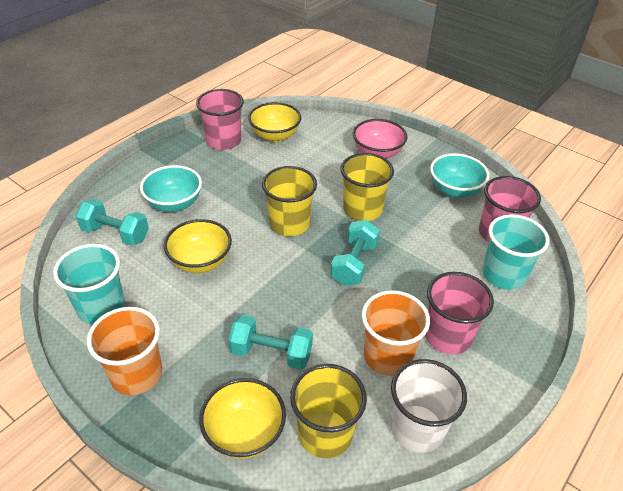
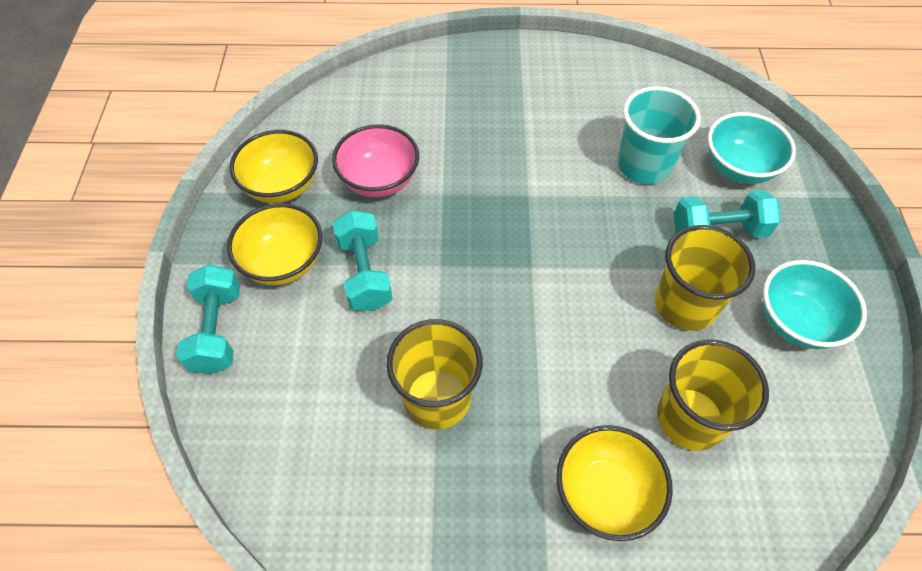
orange cup: [87,307,162,395] [362,290,430,376] = 2 -> none = 0
pink cup: [196,89,244,150] [425,272,494,354] [479,176,541,242] = 3 -> none = 0
turquoise cup: [53,244,125,324] [482,214,549,290] = 2 -> [617,86,701,184] = 1
white cup: [391,359,467,453] = 1 -> none = 0

